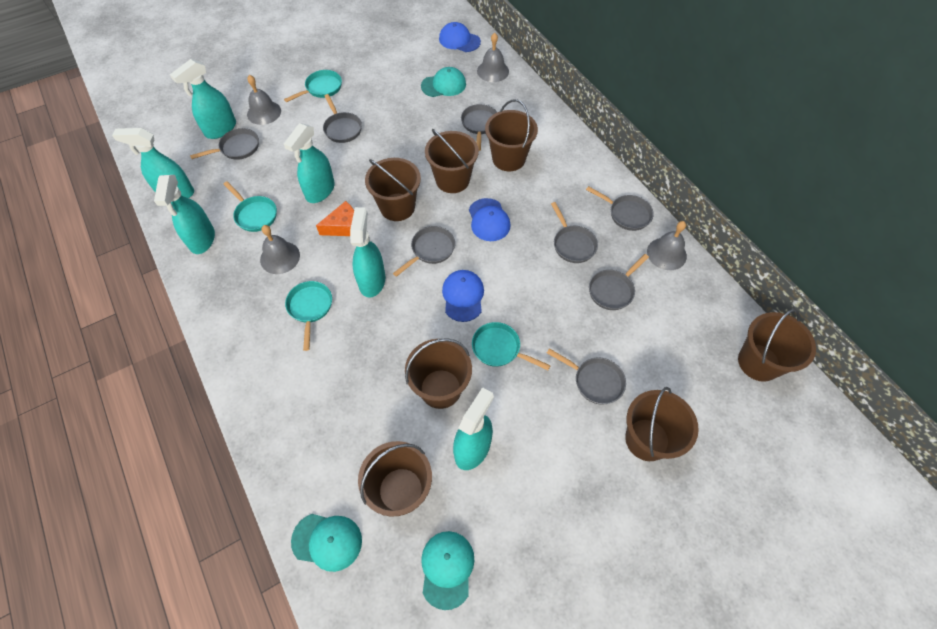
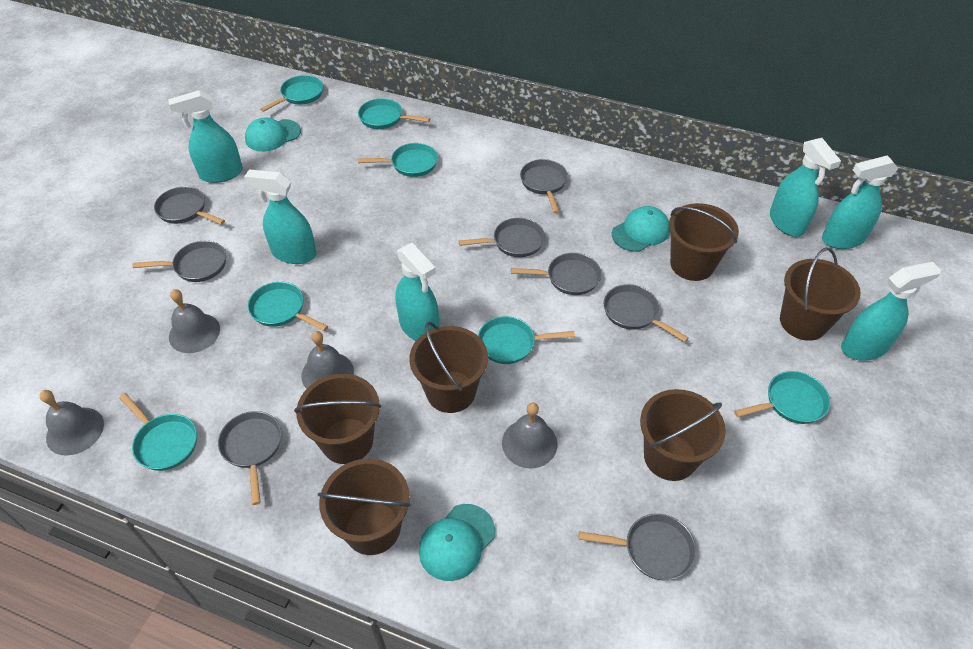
blue cap: [439,22,481,52] [442,270,484,322] [469,198,511,241] = 3 -> none = 0
brown bucket: [358,441,432,517] [365,158,421,221] [405,338,472,409] [425,129,479,193] [485,99,538,171] [625,387,699,461] [738,309,816,382] = 7 -> [294,374,381,464] [318,459,410,555] [409,322,488,413] [640,389,726,481] [669,203,739,281] [780,247,861,341] = 6
orange cheese: [316,201,354,236] = 1 -> none = 0
turquoise pan: [224,181,277,232] [284,70,342,102] [285,281,332,351] [472,322,551,370] = 4 -> [119,393,197,471] [248,282,328,331] [260,75,323,112] [358,98,430,129] [358,143,438,177] [478,316,575,364] [734,371,830,424] = 7

